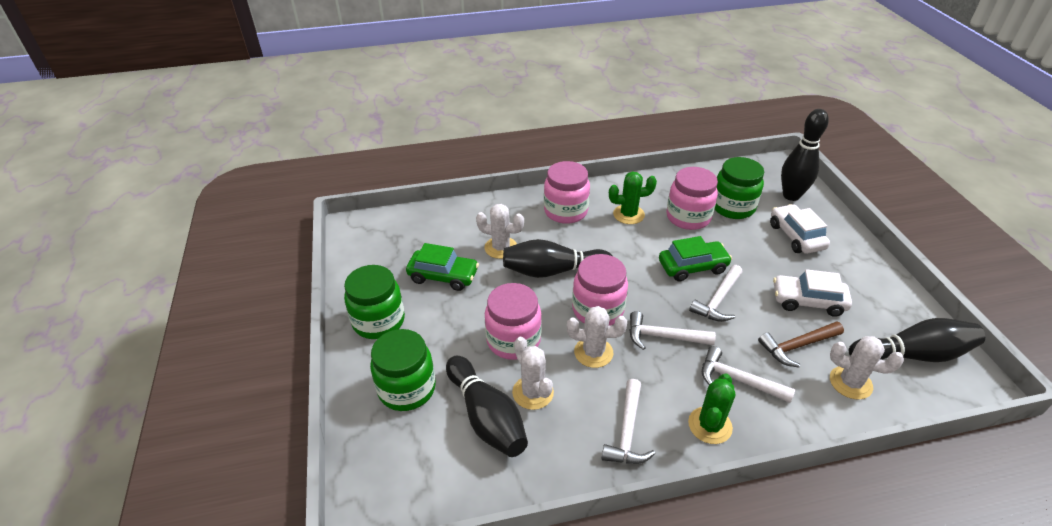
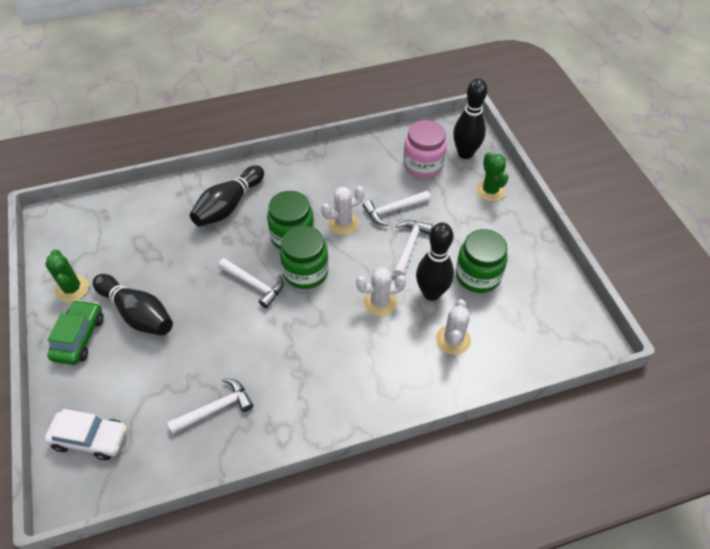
brown hammer: [758,321,844,368] = 1 -> none = 0
green car: [406,243,479,291] [659,236,732,282] = 2 -> [47,300,104,365] = 1
pink jar: [485,283,542,360] [544,161,590,224] [572,254,628,326] [667,167,718,230] = 4 -> [403,120,447,178] = 1
white cactus: [476,204,524,259] [512,337,554,410] [567,306,627,368] [830,336,904,399] = 4 -> [321,186,364,235] [356,267,406,316] [436,299,471,355] = 3
white car: [770,204,830,254] [773,269,852,317] = 2 -> [44,409,127,460] = 1

